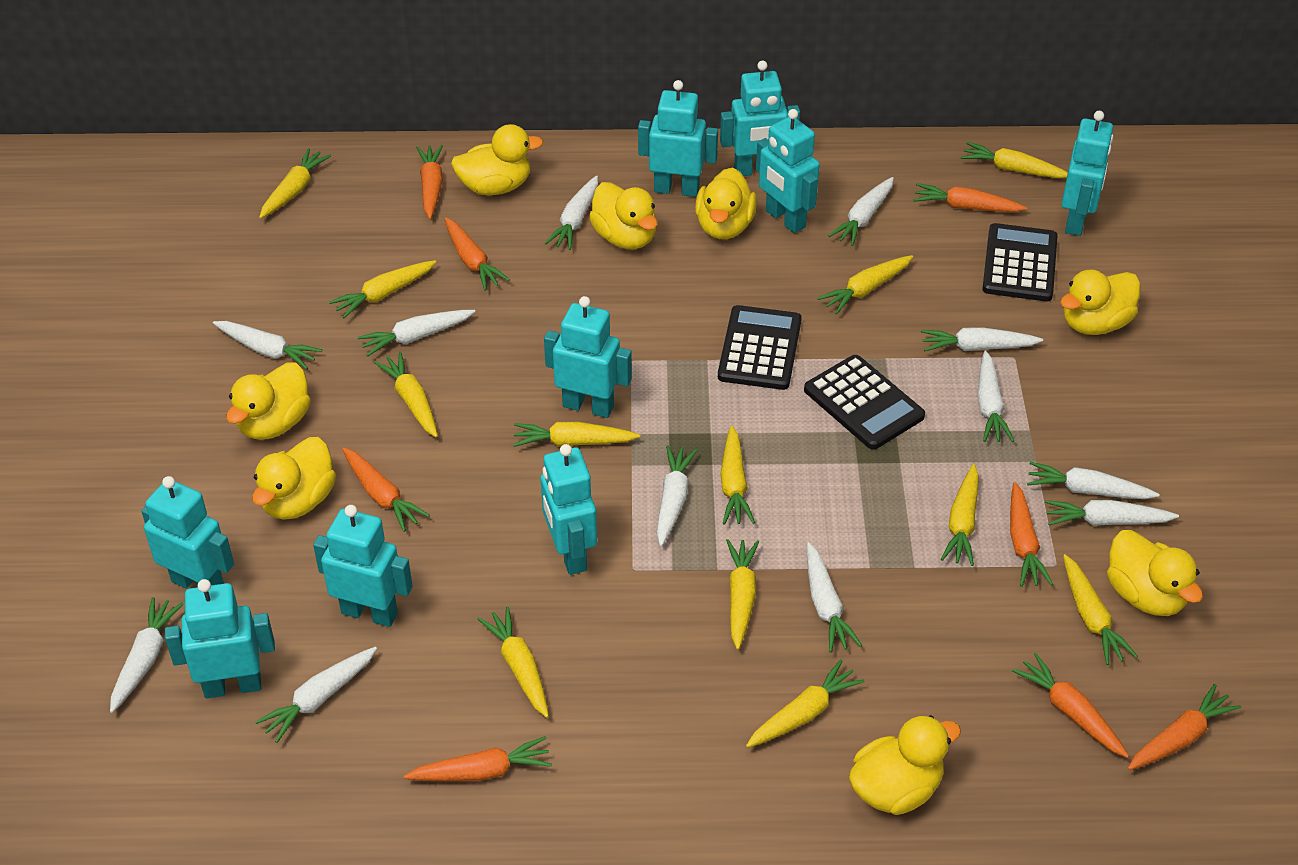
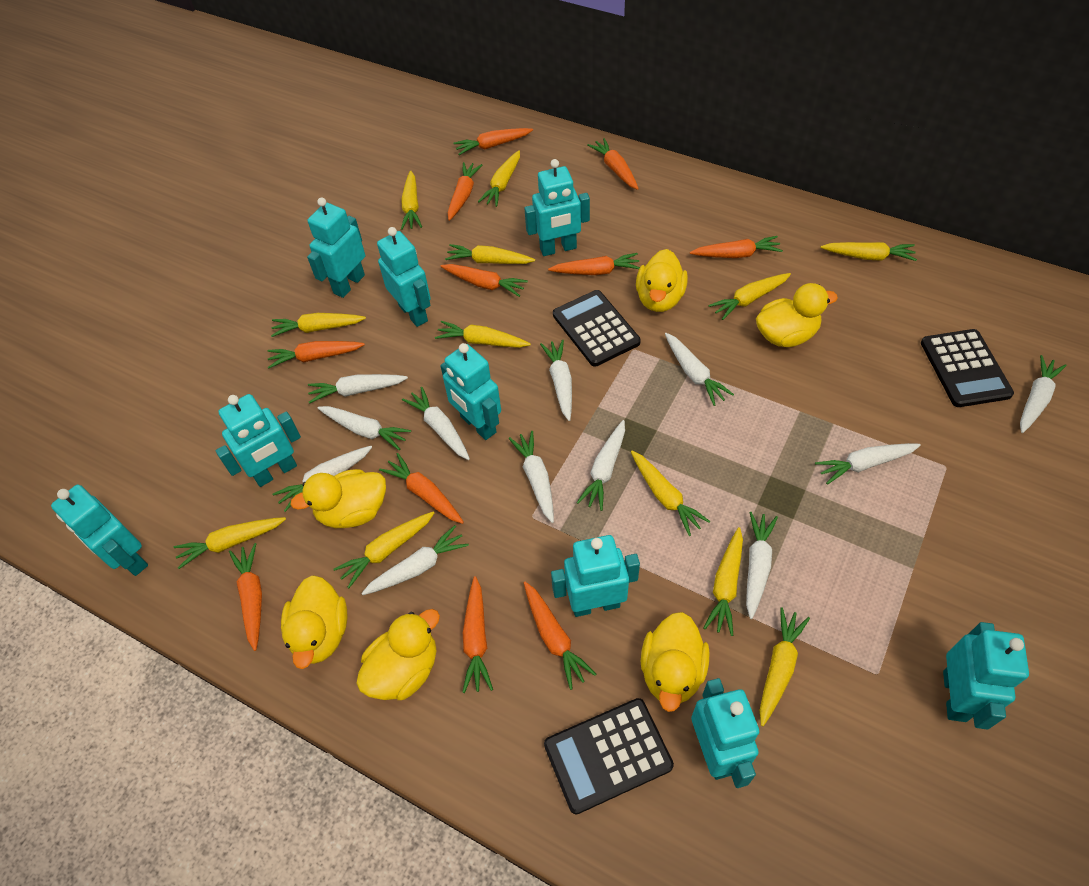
orange carrot: [342,447,430,532] [404,736,552,781] [416,145,443,219] [444,217,510,291] [913,183,1027,212] [1010,482,1053,587] [1012,653,1129,758] [1128,684,1241,770] = 8 -> [229,543,262,651] [268,341,365,368] [379,453,464,524] [441,264,528,297] [448,162,482,221] [453,128,533,155] [462,576,493,693] [524,582,596,690] [548,253,640,275] [587,138,639,190] [690,236,783,258] = 11
yellow duck: [226,362,311,440] [252,437,336,519] [451,124,543,195] [589,182,658,249] [695,168,757,239] [849,715,961,815] [1060,270,1140,335] [1107,530,1203,616] = 8 -> [281,575,347,669] [290,469,386,528] [356,609,440,700] [636,249,688,312] [641,612,710,712] [756,283,838,347] = 6

